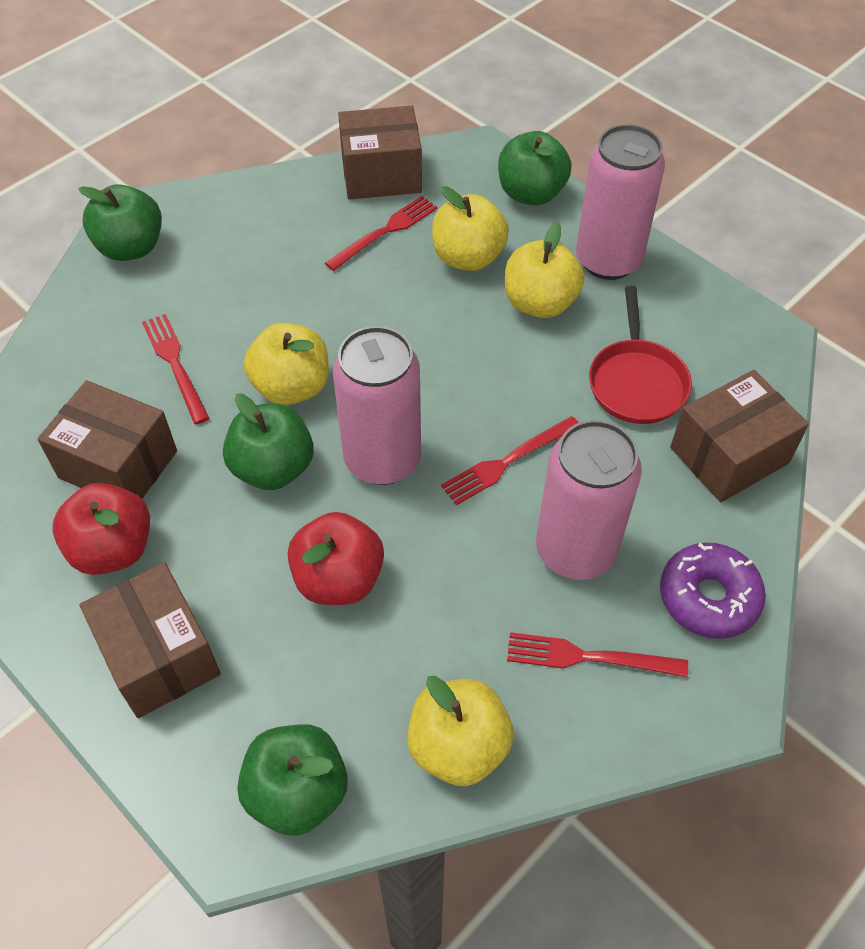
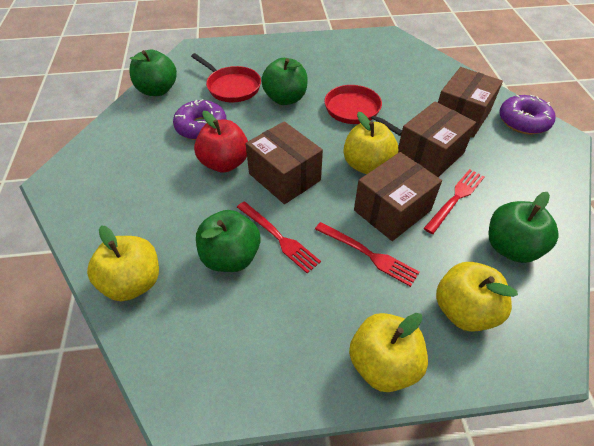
pink can: [333,326,421,485] [536,420,642,580] [576,124,665,280] = 3 -> none = 0
purple donut: [660,542,766,639] = 1 -> [173,99,227,140] [499,95,556,134] = 2
red apple: [52,483,150,575] [288,512,384,605] = 2 -> [194,111,248,173] = 1
red fork: [142,314,209,424] [325,196,437,271] [441,416,579,505] [507,632,688,677] = 4 -> [237,201,321,273] [315,222,420,287] [423,169,484,234] = 3
red pan: [589,286,692,424] = 1 -> [191,53,261,102] [325,85,402,136] = 2

